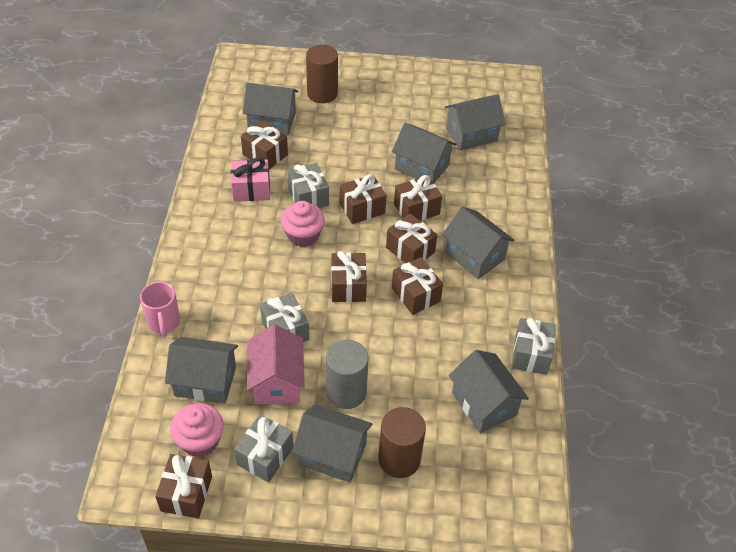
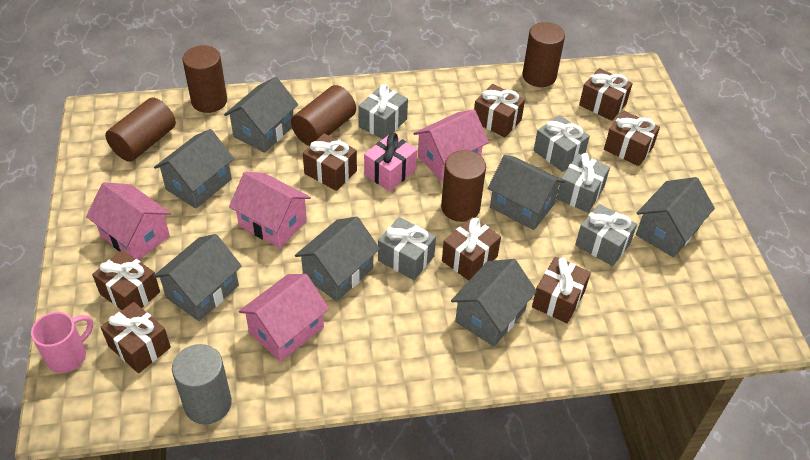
brown cylinder: [306,45,338,103] [378,407,426,478] = 2 -> [105,98,176,162] [183,45,227,113] [291,85,356,146] [441,150,486,222] [523,22,565,87] = 5
brown gift: [155,454,212,518] [241,121,288,169] [331,251,367,302] [340,174,386,224] [386,214,437,263] [392,257,443,315] [394,175,442,221] = 7 -> [92,250,160,310] [101,302,171,373] [303,133,357,191] [442,217,501,281] [474,84,525,138] [532,257,591,323] [579,68,633,121] [604,111,660,166] = 8
grey gift: [234,414,293,482] [260,293,309,342] [288,163,329,208] [512,318,556,375] = 4 -> [358,84,408,139] [378,217,436,280] [534,115,590,172] [556,153,610,213] [575,204,637,266] = 5
pink cupcake: [170,403,224,457] [281,201,325,247] = 2 -> none = 0
pink house: [247,325,305,404] = 1 -> [86,182,171,260] [229,172,311,248] [239,274,329,362] [413,109,489,181] = 4

